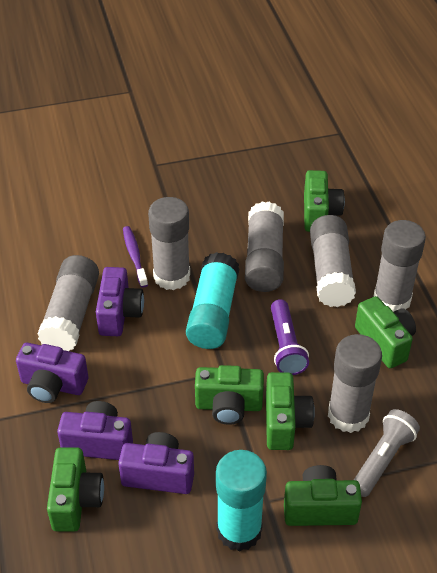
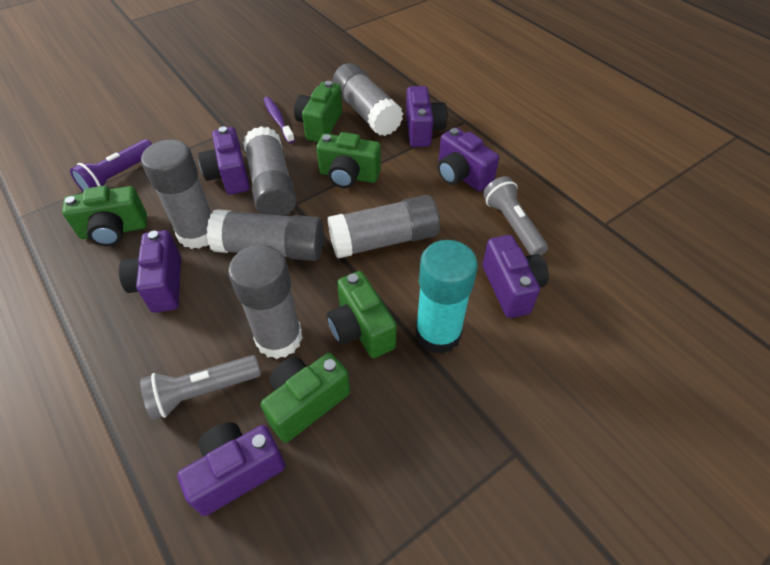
green camera: [47,447,104,532] [195,365,264,425] [266,372,315,450] [284,465,362,526] [304,170,345,232] [355,296,416,368] = 6 -> [62,186,147,246] [261,353,350,443] [294,81,342,142] [316,132,381,188] [327,271,397,358] = 5
grey flashlight: [354,409,420,497] = 1 -> [140,355,261,420] [483,176,548,255] = 2
purple camera: [16,343,88,403] [57,401,133,460] [96,267,144,336] [118,432,194,494] = 4 -> [119,230,181,313] [177,422,285,516] [198,127,250,195] [406,86,447,147] [438,127,499,192] [482,235,549,318] = 6
turquoise glue stick: [186,252,239,349] [216,450,267,551] = 2 -> [415,240,478,354] = 1

